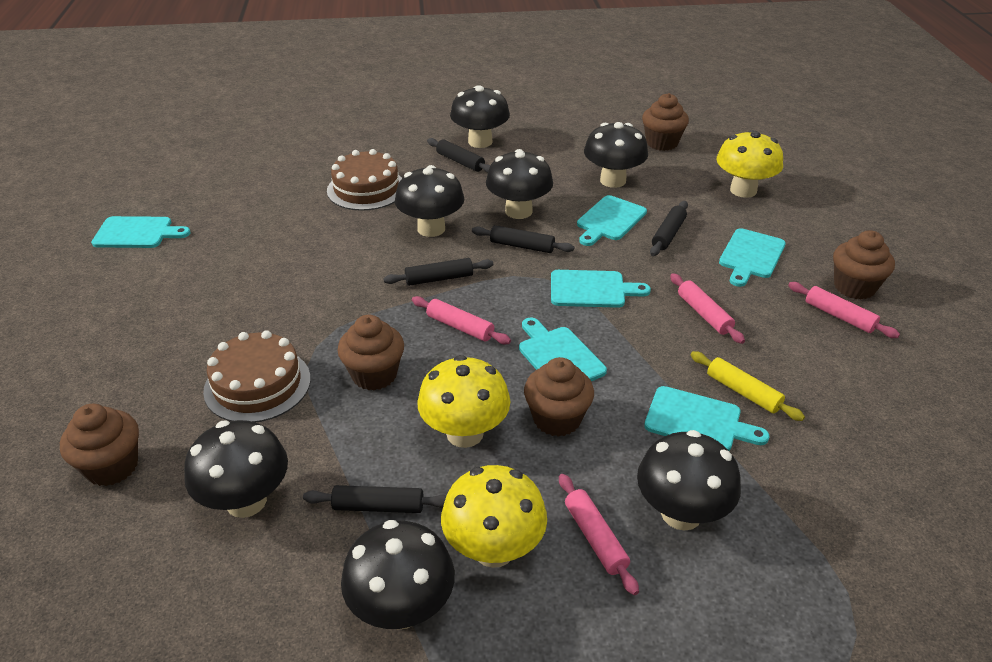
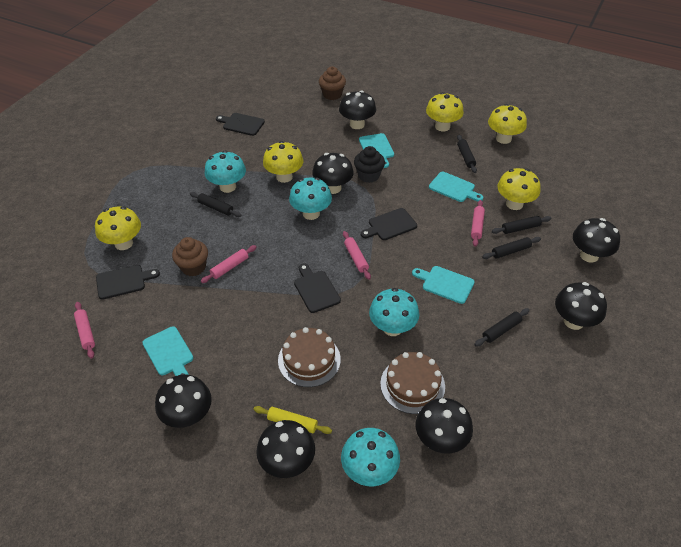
black cupcake: none = 0 -> [354,146,385,183] = 1
black cutting board: none = 0 -> [96,265,160,300] [216,113,265,136] [294,264,341,313] [361,208,417,240] = 4
brown cupcake: [60,404,139,486] [337,315,404,391] [524,357,594,437] [642,93,689,151] [833,230,895,300] = 5 -> [172,237,208,276] [319,66,346,100] = 2
turquoise cutting board: [91,216,190,248] [519,318,607,381] [551,270,651,308] [577,195,647,246] [644,386,769,451] [719,228,786,287] = 6 -> [142,326,193,376] [359,133,394,168] [412,266,475,304] [429,172,483,202] = 4
turquoise mushroom: none = 0 -> [205,150,246,193] [289,177,332,220] [341,428,400,486] [369,288,419,336] = 4
yellow mushroom: [417,355,510,448] [441,465,547,568] [716,130,783,198] = 3 -> [95,206,141,250] [263,141,303,183] [426,92,464,131] [488,104,527,144] [497,168,541,210] = 5

